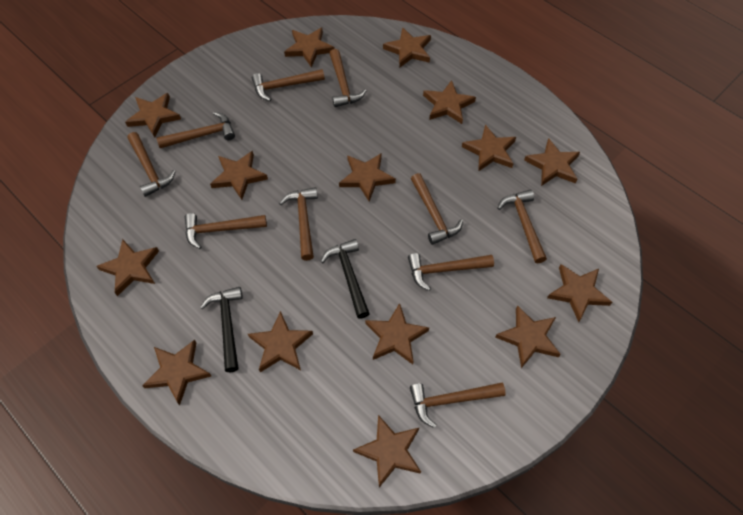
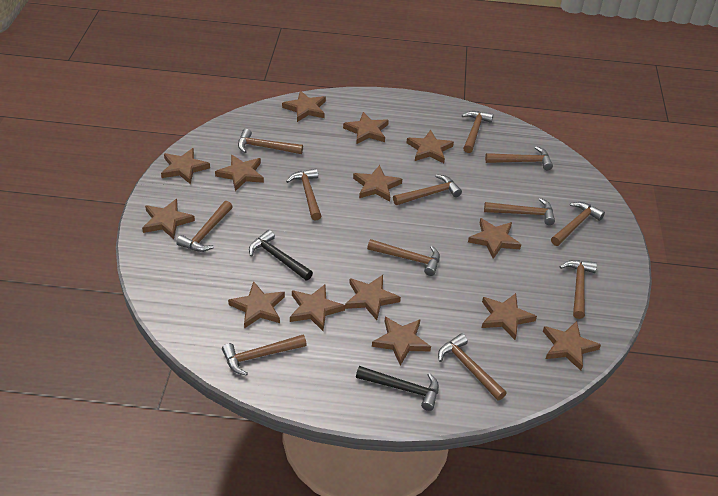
brown hammer: [128,132,176,197] [157,112,235,148] [185,213,267,249] [252,69,325,101] [279,187,318,261] [329,49,366,107] [408,253,494,291] [410,383,506,428] [411,173,463,245] [497,190,547,263] = 10 -> [176,201,233,252] [222,335,307,376] [238,129,303,154] [286,168,321,220] [367,239,440,276] [393,174,462,205] [438,333,506,401] [462,111,493,153] [484,198,555,225] [485,146,553,170] [551,202,605,246] [560,260,597,319] = 12
brown star: [96,239,159,296] [125,93,181,137] [142,340,211,405] [210,151,268,200] [248,311,313,372] [284,28,335,67] [339,153,396,201] [353,415,421,487] [365,303,429,364] [383,27,431,67] [423,80,476,124] [462,124,516,172] [495,305,561,368] [524,138,580,186] [547,264,612,322] = 15 -> [142,199,195,239] [161,148,210,184] [215,155,264,191] [228,281,285,329] [282,91,326,122] [290,284,345,331] [343,112,389,144] [345,275,401,320] [353,165,402,202] [372,317,431,366] [406,130,454,163] [468,218,521,259] [482,293,537,340] [543,321,601,370] = 14

